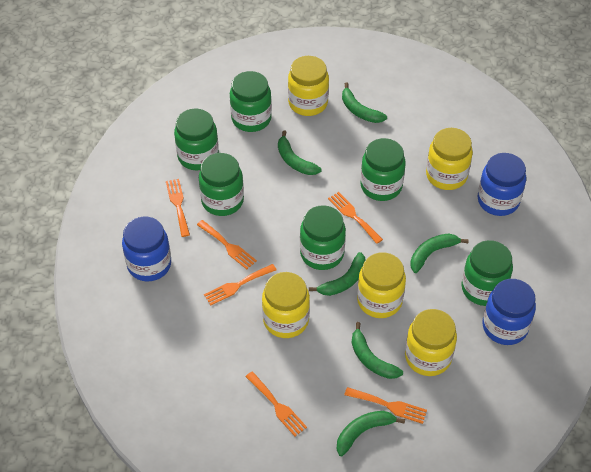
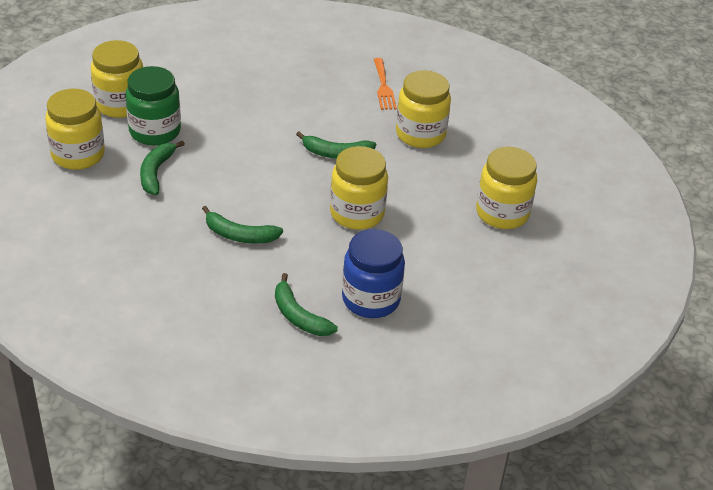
blue jar: [122,217,171,281] [477,153,526,216] [482,279,536,345] = 3 -> [342,229,405,318] = 1
green banana: [278,130,321,175] [309,252,365,296] [336,411,405,456] [342,82,387,123] [352,322,403,379] [410,233,469,273] = 6 -> [140,141,185,195] [202,206,283,244] [275,273,338,336] [296,132,376,159] = 4
green jar: [174,109,219,170] [199,153,244,216] [230,71,272,132] [300,205,346,270] [360,138,406,201] [461,240,513,306] = 6 -> [125,66,181,145] = 1
orange fork: [166,179,190,237] [197,220,257,269] [204,264,276,305] [245,371,307,436] [328,192,383,244] [344,387,427,424] = 6 -> [374,58,397,110] = 1

